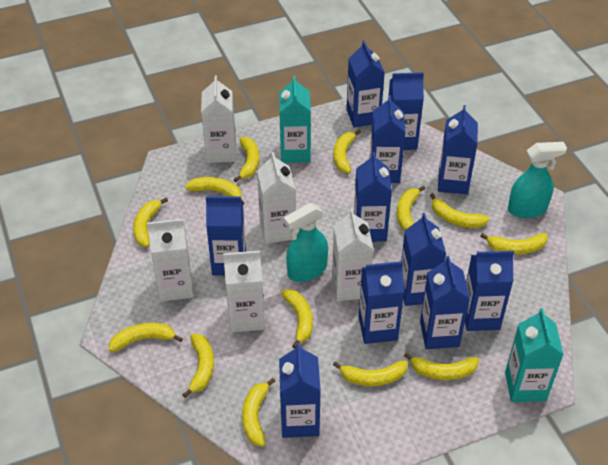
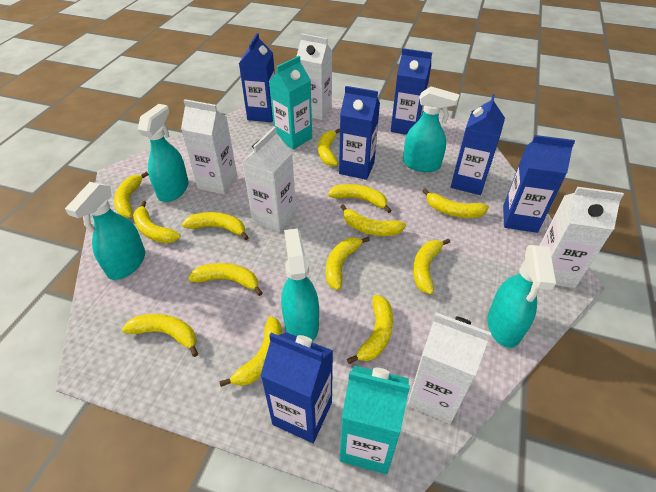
blue carton: [206,196,246,276] [279,343,321,438] [346,41,385,128] [354,152,392,242] [359,261,404,344] [370,95,406,183] [388,72,424,150] [401,213,446,306] [420,256,470,349] [438,105,478,194] [465,251,514,331] = 11 -> [239,33,275,122] [260,332,333,443] [339,86,380,180] [391,48,432,135] [451,94,505,195] [503,135,575,233] = 6
turquoise spray bottle: [284,203,328,282] [508,142,567,218] = 2 -> [65,182,145,280] [138,104,189,202] [281,228,319,342] [403,86,460,172] [487,245,556,348] = 5

